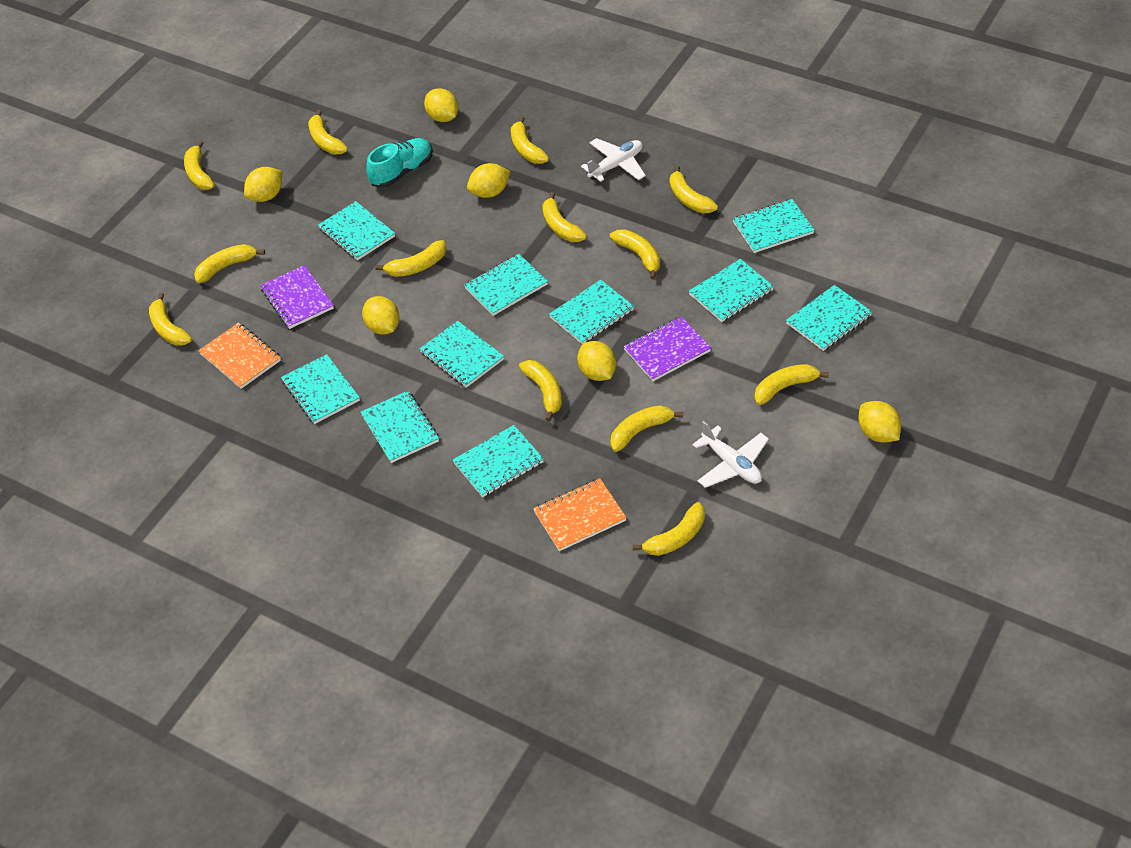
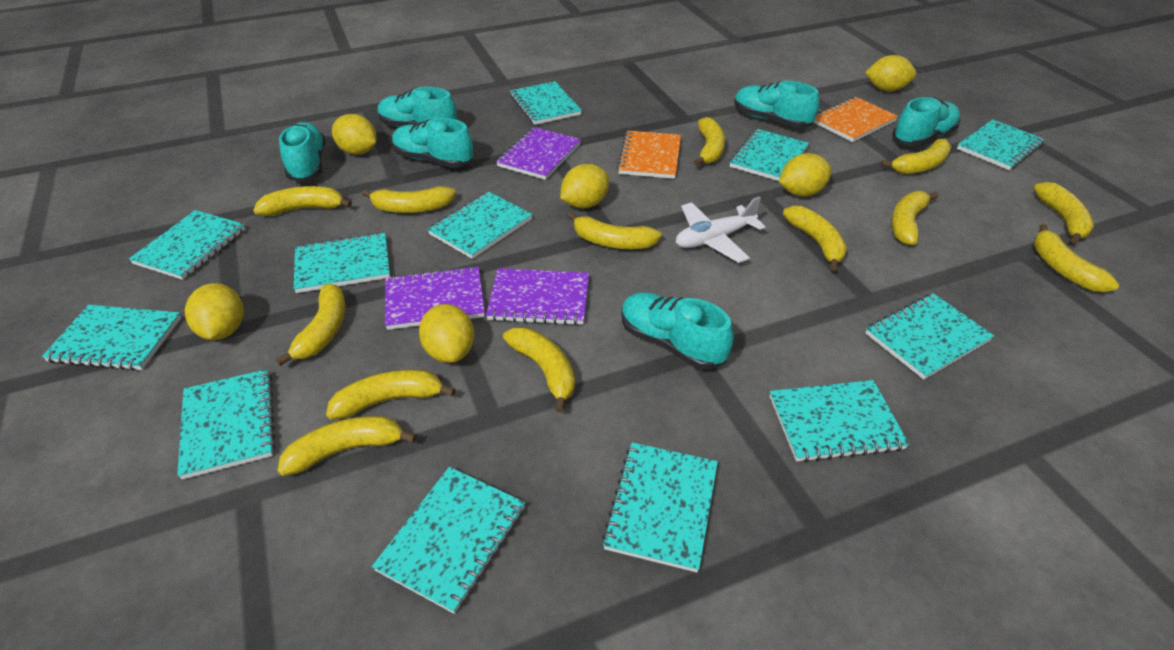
purple notebook: [260,265,334,329] [624,316,711,381] = 2 -> [385,266,485,330] [486,268,589,325] [496,127,581,180] = 3
turquoise notebook: [281,354,360,424] [318,201,395,260] [360,391,439,463] [419,321,504,388] [453,425,544,497] [464,254,548,316] [549,280,634,344] [689,259,774,322] [733,199,814,253] [786,285,872,351] = 10 -> [42,305,181,371] [129,210,245,280] [177,369,275,479] [294,232,390,293] [372,467,525,614] [427,192,533,259] [510,81,582,125] [602,442,718,572] [730,129,809,181] [769,380,909,462] [865,293,994,380] [957,119,1045,170] = 12
turquoise shoe: [366,138,433,188] = 1 -> [279,122,325,182] [378,87,457,127] [392,118,473,168] [622,292,734,370] [734,81,819,128] [892,97,960,146] = 6
white plane: [581,138,646,182] [692,421,769,488] = 2 -> [676,197,766,263] = 1

